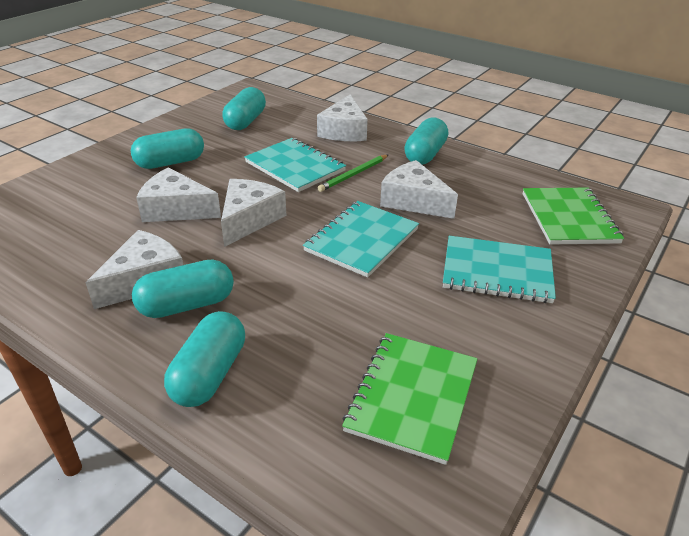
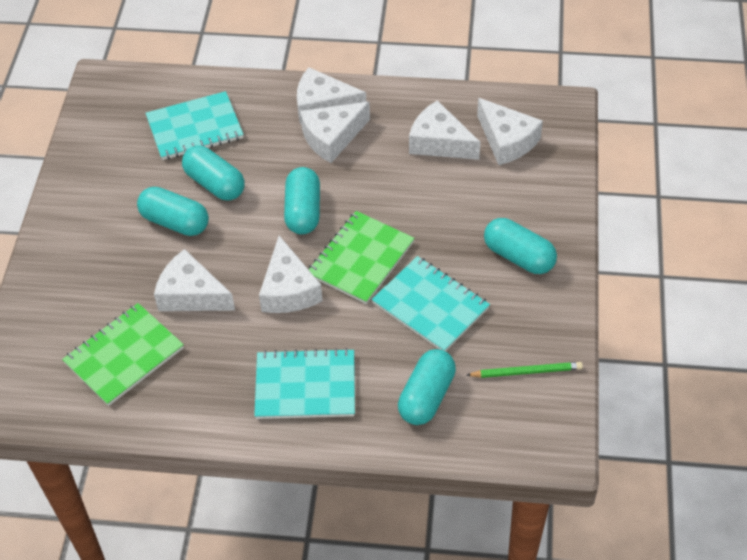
white cheese: [86,230,183,309] [136,167,221,222] [221,179,287,247] [317,95,368,141] [380,160,458,219] = 5 -> [154,249,235,311] [259,236,323,313] [297,67,366,124] [300,102,370,163] [409,100,480,160] [477,98,543,165] = 6

